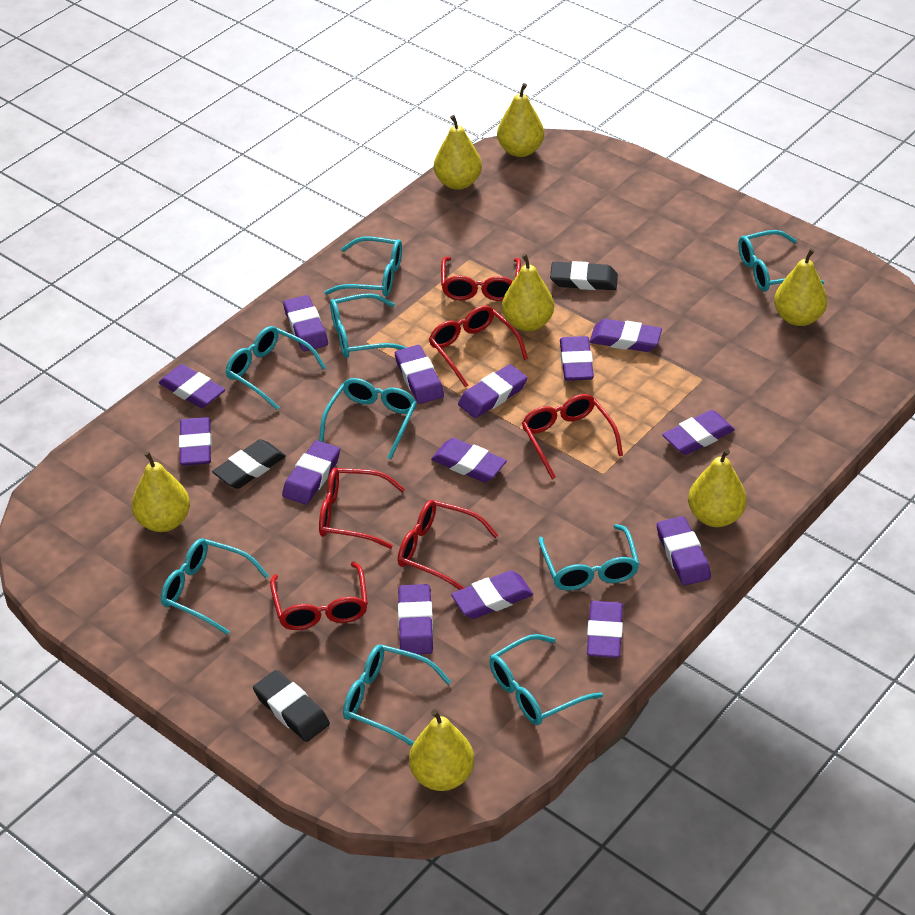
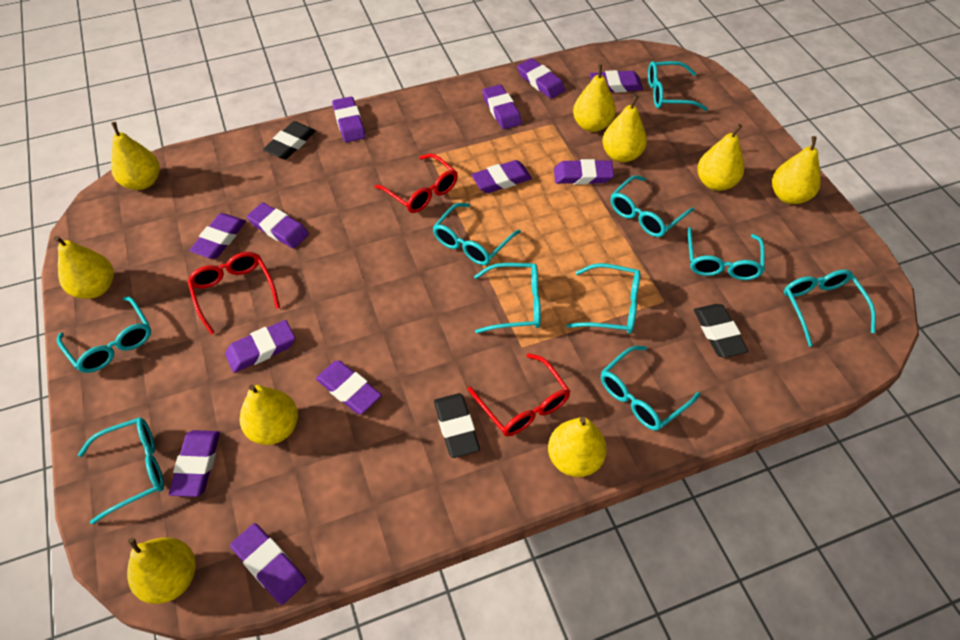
purple eraser: [159,364,225,408] [179,417,212,466] [282,440,340,505] [283,295,328,351] [395,345,444,404] [398,584,433,654] [431,438,507,482] [451,570,533,619] [458,364,528,418] [560,336,594,381] [587,601,623,658] [589,319,662,352] [657,516,711,585] [662,410,735,455] = 14 -> [169,430,220,497] [189,213,246,259] [225,320,295,373] [230,523,307,605] [247,203,309,249] [316,360,382,414] [332,96,366,142] [471,160,532,193] [482,84,522,129] [517,58,565,99] [554,159,614,184] [590,70,643,93] = 12
red glasses: [270,562,368,630] [319,468,405,549] [398,500,499,590] [429,305,528,388] [441,257,521,301] [522,394,623,479] = 6 -> [187,252,280,335] [375,154,458,213] [468,353,570,436] = 3
turquoise glasses: [161,538,269,635] [225,326,326,410] [319,378,417,459] [324,237,402,296] [330,293,408,358] [343,645,451,746] [489,634,603,725] [539,524,639,591] [738,230,824,292] = 9 -> [57,297,151,373] [78,417,164,525] [433,203,521,265] [474,263,541,334] [566,263,640,334] [601,346,700,431] [610,175,694,237] [648,61,708,111] [688,227,765,280] [784,269,876,347] = 10
yellow pear: [132,451,190,532] [409,709,474,791] [434,115,482,190] [497,83,544,157] [502,254,554,331] [688,449,747,527] [774,249,827,326] = 7 -> [54,236,114,299] [111,122,160,190] [127,537,196,604] [240,385,298,445] [548,417,607,477] [573,64,616,132] [602,95,647,162] [697,124,744,191] [772,136,821,204] = 9

